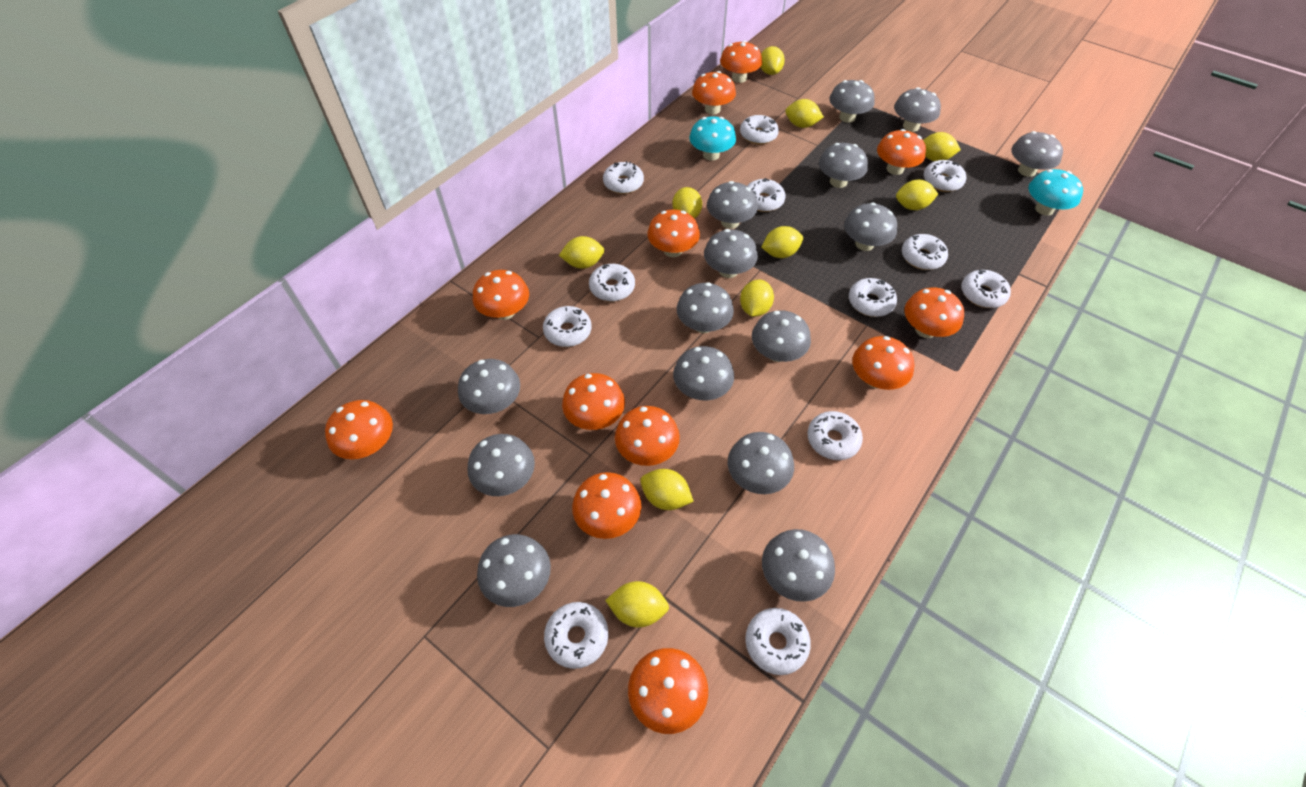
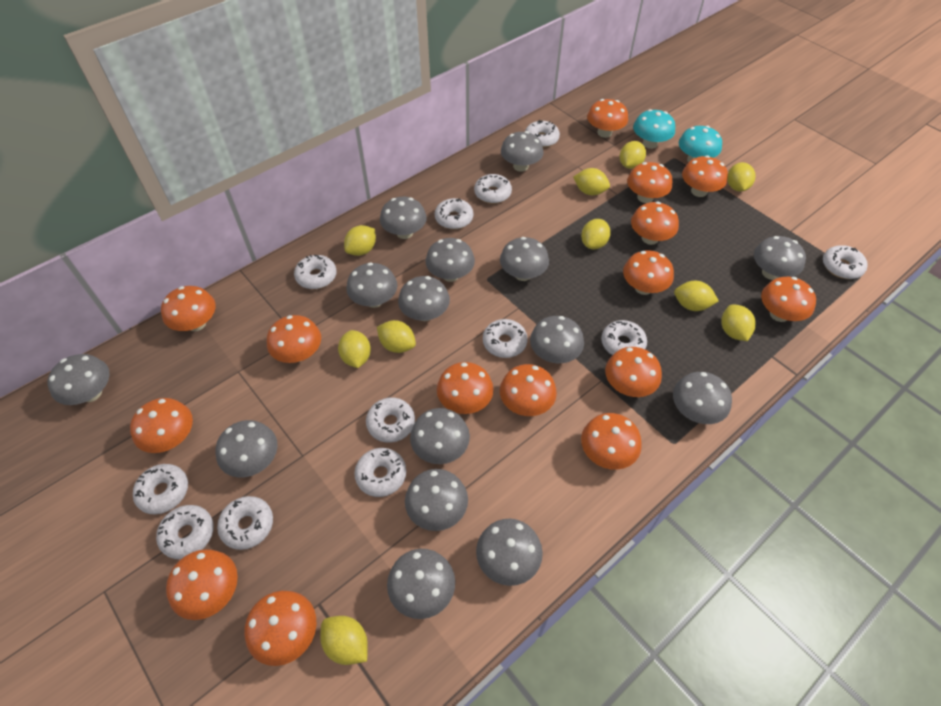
orange mushroom: [325,400,393,459] [473,270,529,320] [562,373,625,430] [572,472,641,539] [615,406,680,466] [628,648,708,734] [647,210,700,257] [692,71,736,114] [720,40,762,83] [852,336,914,390] [877,129,926,175] [904,287,964,338] = 12 -> [130,398,193,453] [161,286,216,331] [166,549,238,620] [244,591,316,666] [267,315,321,363] [437,362,494,414] [500,364,557,416] [581,413,642,470] [587,99,628,138] [605,347,662,397] [623,250,674,295] [627,162,672,203] [631,202,679,245] [682,155,728,197] [761,277,816,322] = 15

